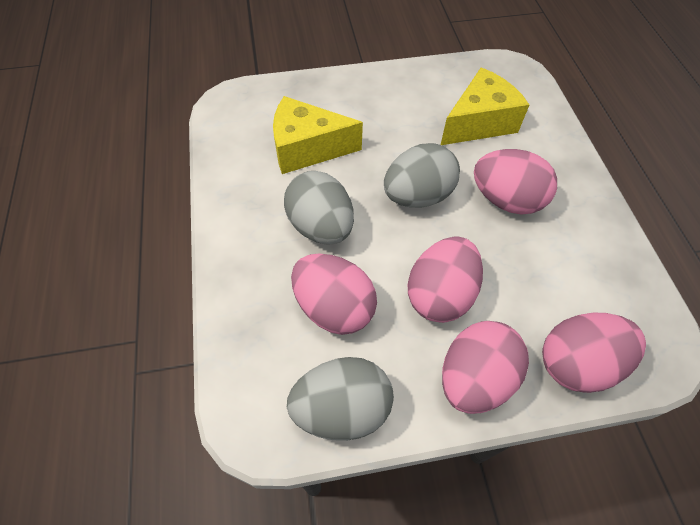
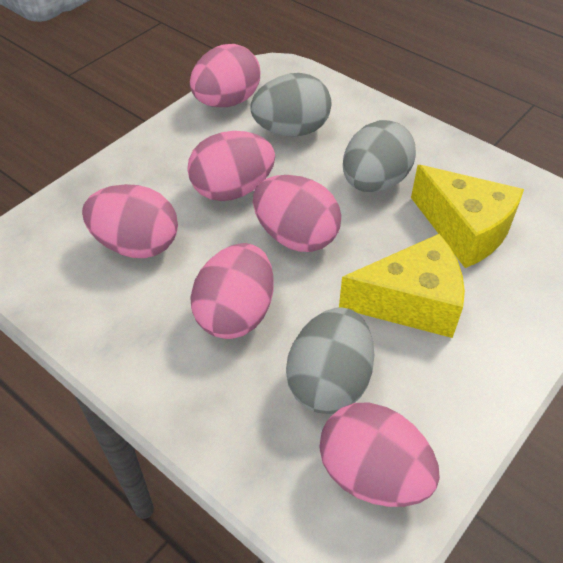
pink egg: [291,253,377,335] [408,237,483,323] [442,321,529,414] [474,149,557,215] [542,313,646,393] = 5 -> [82,184,178,258] [187,131,275,201] [190,44,260,107] [190,243,274,339] [253,175,341,252] [319,403,440,507] = 6

